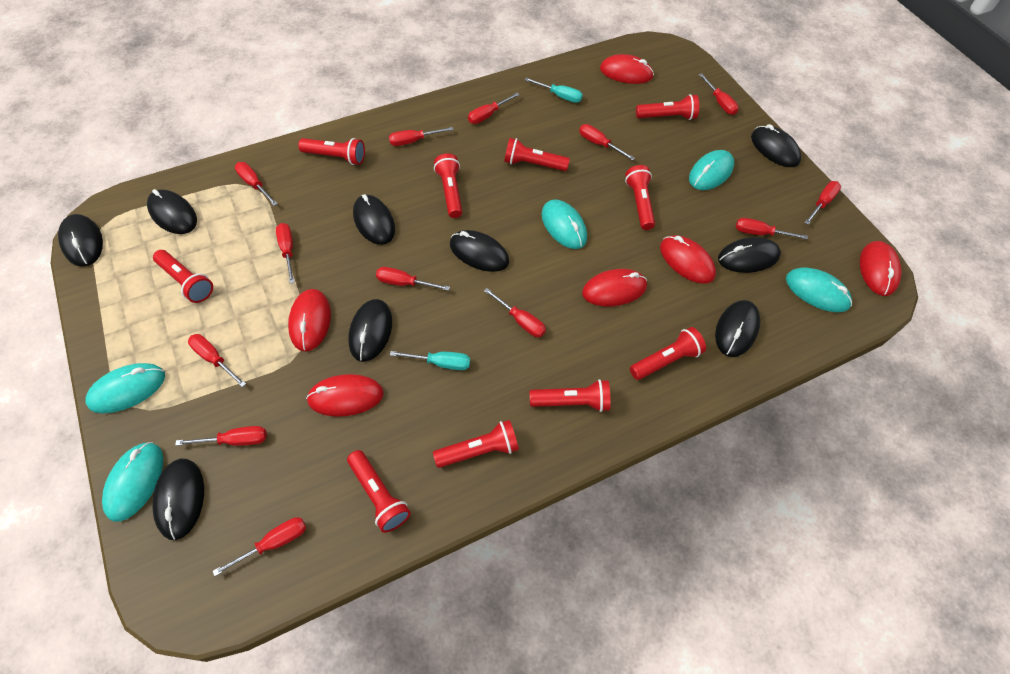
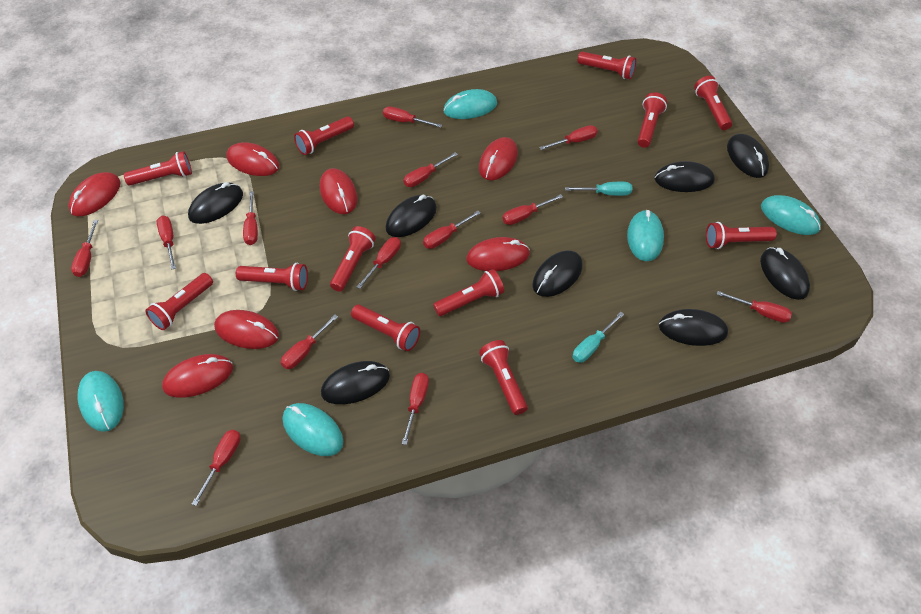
black mouse: [58,214,103,267] [147,189,197,234] [153,458,204,540] [348,299,392,362] [353,194,395,245] [450,230,509,272] [715,300,760,357] [718,237,781,273] [751,124,801,167] = 9 -> [188,182,243,224] [321,361,390,404] [386,195,437,237] [532,250,582,297] [655,161,715,192] [659,309,728,346] [727,134,769,178] [760,247,810,300] = 8
red flashlight: [153,250,213,303] [298,138,365,165] [347,450,411,533] [433,420,519,468] [434,153,462,218] [504,138,570,171] [530,379,611,412] [625,165,655,230] [630,327,706,380] [636,94,699,120] = 10 -> [124,151,192,185] [145,273,213,330] [236,263,308,291] [294,116,354,155] [330,226,376,292] [351,305,420,351] [433,269,504,316] [479,340,528,415] [577,52,636,79] [637,92,667,148] [694,76,732,130] [706,222,777,249] = 12
red mouse: [288,289,331,352] [306,374,384,416] [582,269,647,307] [600,54,654,84] [660,235,716,284] [860,241,902,296] = 6 -> [68,172,121,216] [162,354,233,398] [214,310,279,349] [227,142,279,176] [320,168,358,214] [466,237,530,271] [479,137,518,180] = 7

